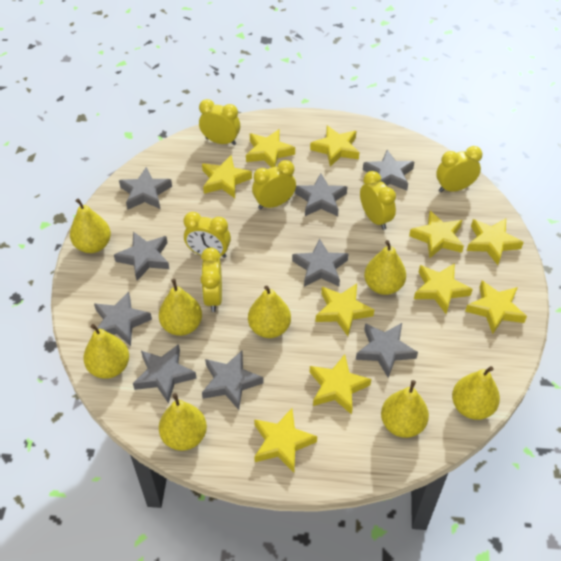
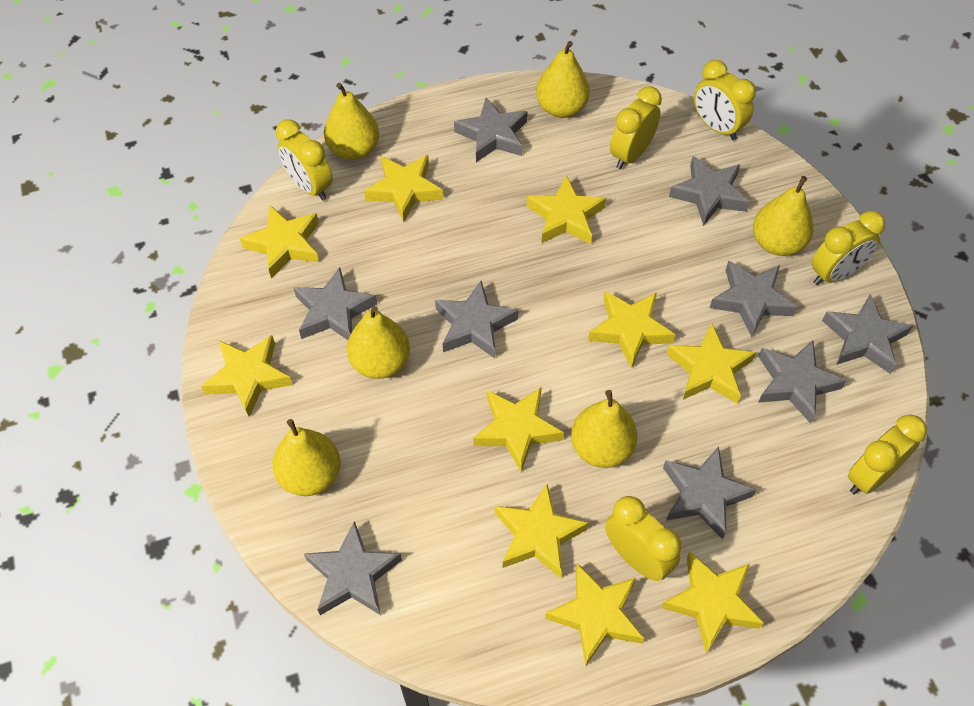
yellow pear: [70,198,111,253] [83,324,129,379] [159,279,202,336] [159,393,207,451] [248,286,291,338] [364,240,406,295] [381,380,429,438] [452,366,500,420] = 8 -> [272,419,341,496] [324,83,379,160] [347,306,410,379] [536,41,590,118] [571,390,638,468] [753,176,813,256] = 6

